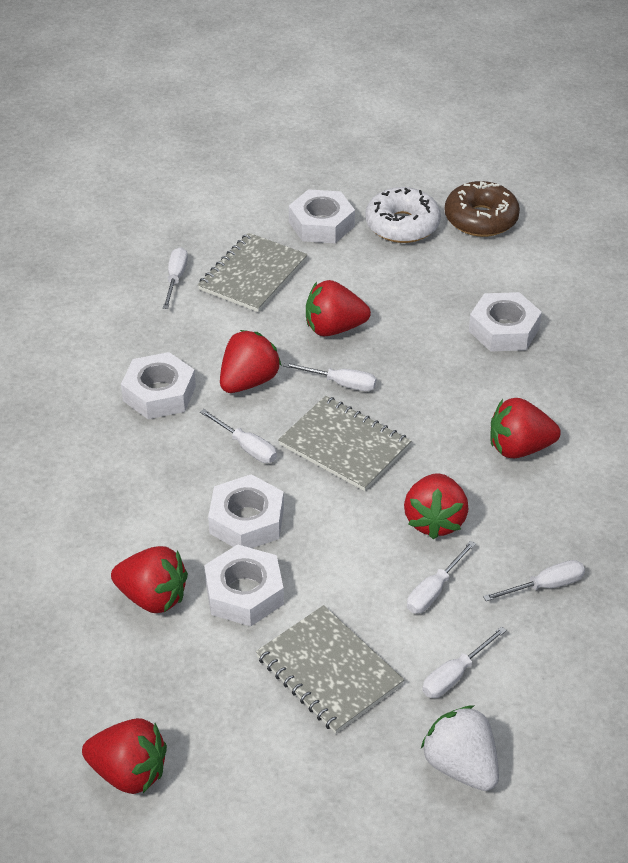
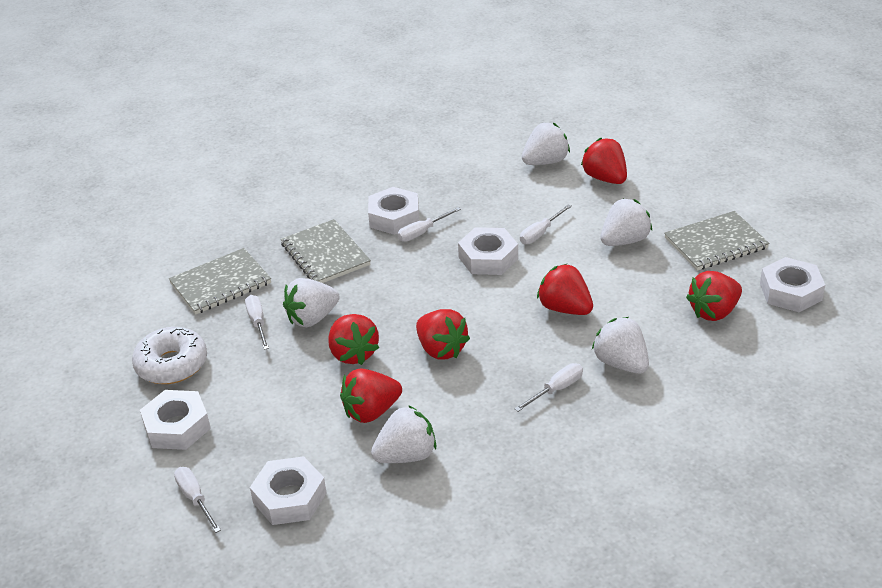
brown donut: [445,181,520,237] = 1 -> none = 0
white screwdriver: [163,247,188,309] [200,409,277,463] [283,362,376,391] [407,541,476,614] [422,626,507,698] [483,560,585,601] = 6 -> [174,467,221,533] [245,295,269,350] [397,207,461,242] [514,363,583,412] [520,204,572,244] = 5
white strawberry: [421,706,499,791] = 1 -> [283,278,340,327] [371,405,436,463] [522,123,570,165] [592,317,649,374] [600,199,652,246] = 5

